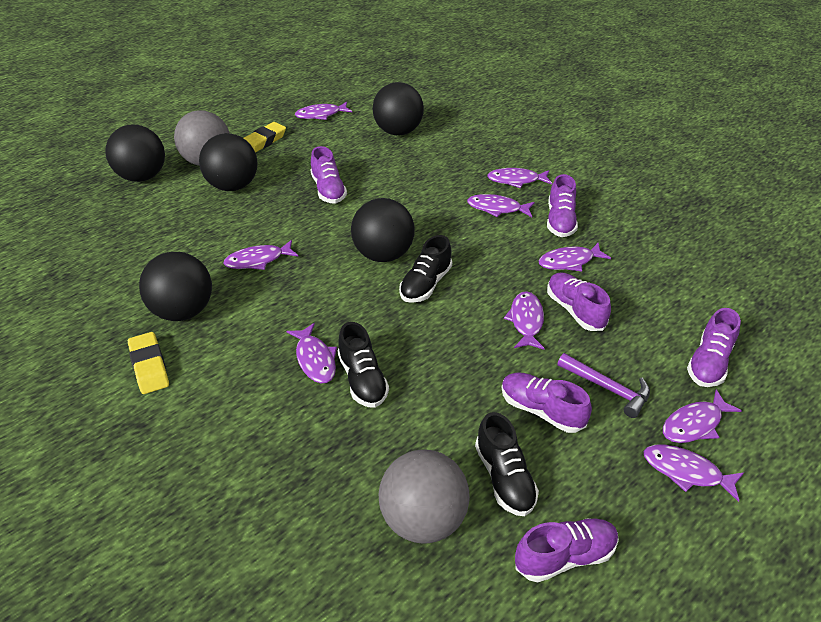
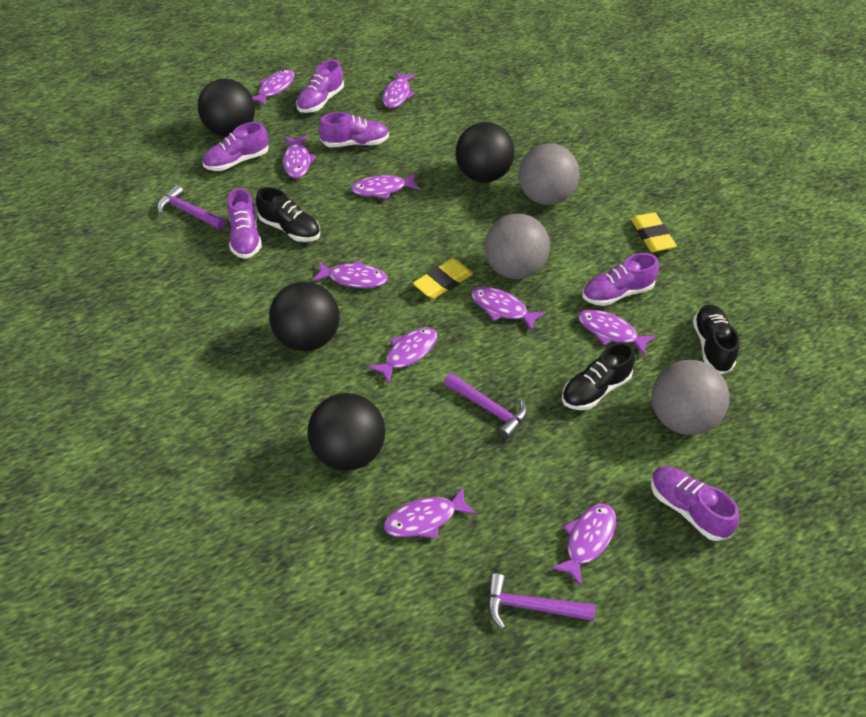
black ball: [105,124,165,182] [139,252,212,321] [199,133,257,191] [351,198,415,262] [372,82,424,135] = 5 -> [198,79,255,137] [269,281,340,351] [308,393,385,471] [456,122,515,183] = 4
grey ball: [174,110,229,166] [379,450,470,544] = 2 -> [484,214,550,279] [519,143,580,205] [652,360,730,435] = 3
purple fish: [223,240,299,270] [286,323,337,383] [295,102,352,120] [467,194,535,217] [487,168,552,188] [504,291,545,350] [539,243,611,271] [644,444,744,502] [663,389,742,443] = 9 -> [252,70,294,106] [283,136,316,178] [312,260,388,288] [351,173,420,199] [368,327,437,383] [382,72,416,108] [384,487,476,538] [471,287,546,331] [550,504,616,586] [578,309,656,355] = 10
purple hammer: [557,353,650,418] = 1 -> [157,185,226,229] [444,373,527,439] [487,573,596,629] = 3

